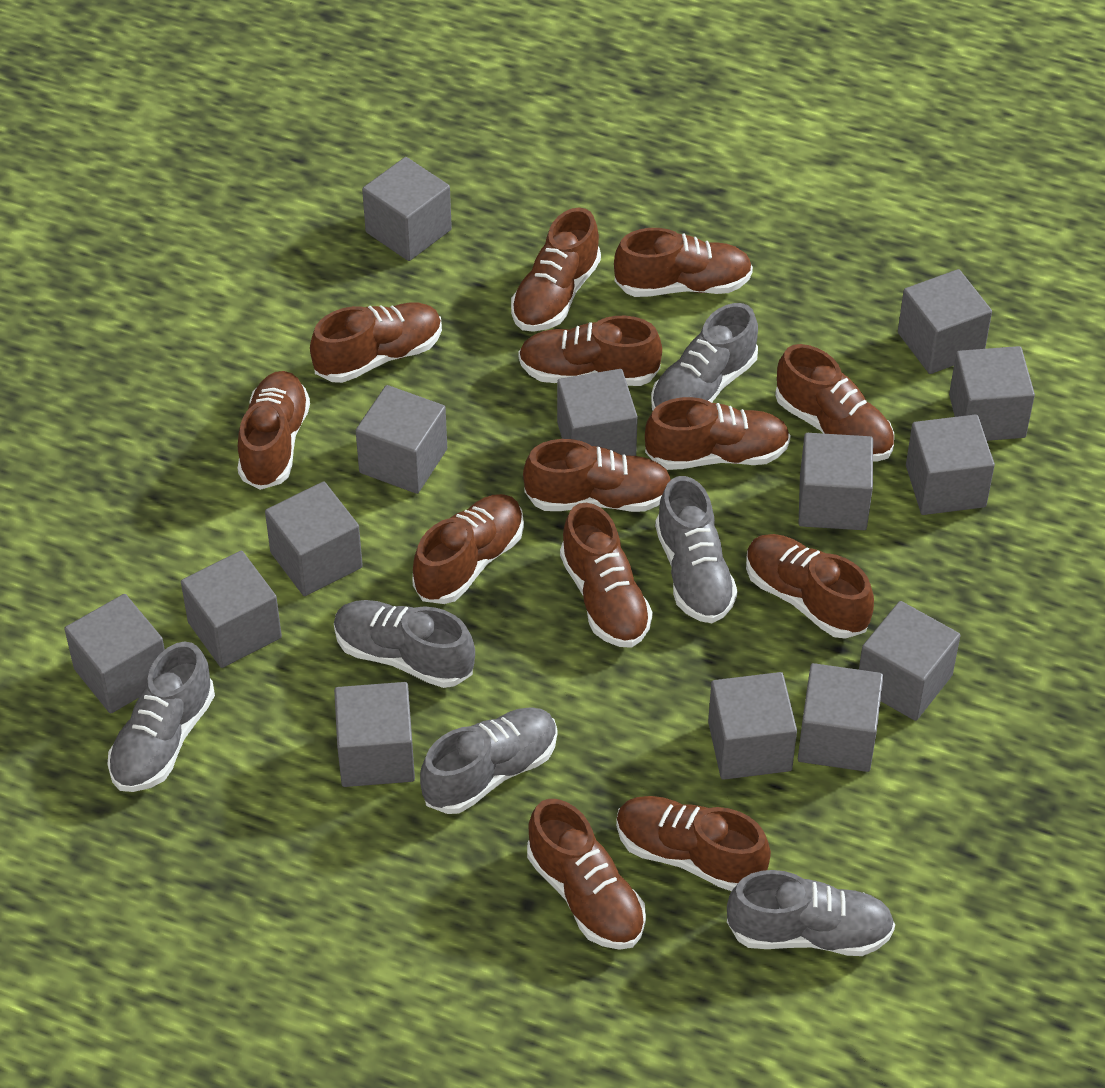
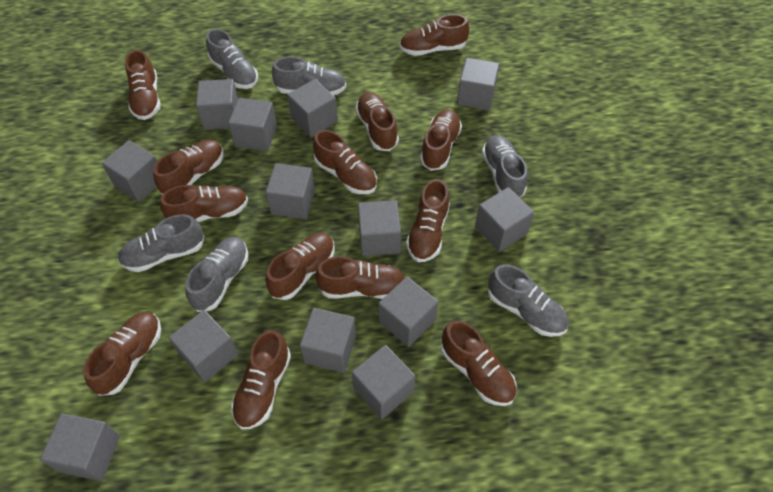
grey cube: [65,594,165,714] [181,551,282,668] [265,481,363,596] [334,682,415,787] [356,385,447,494] [362,157,452,261] [557,369,638,456] [708,672,797,780] [798,663,884,772] [799,433,873,530] [859,601,961,721] [898,269,992,374] [906,414,995,515] [949,346,1035,441] = 14 -> [40,413,120,481] [102,140,157,202] [169,310,238,382] [196,79,238,130] [228,98,277,151] [266,163,315,219] [287,79,338,137] [300,308,356,373] [352,345,416,419] [358,200,401,256] [378,277,438,347] [457,58,499,110] [475,187,534,252] = 13

